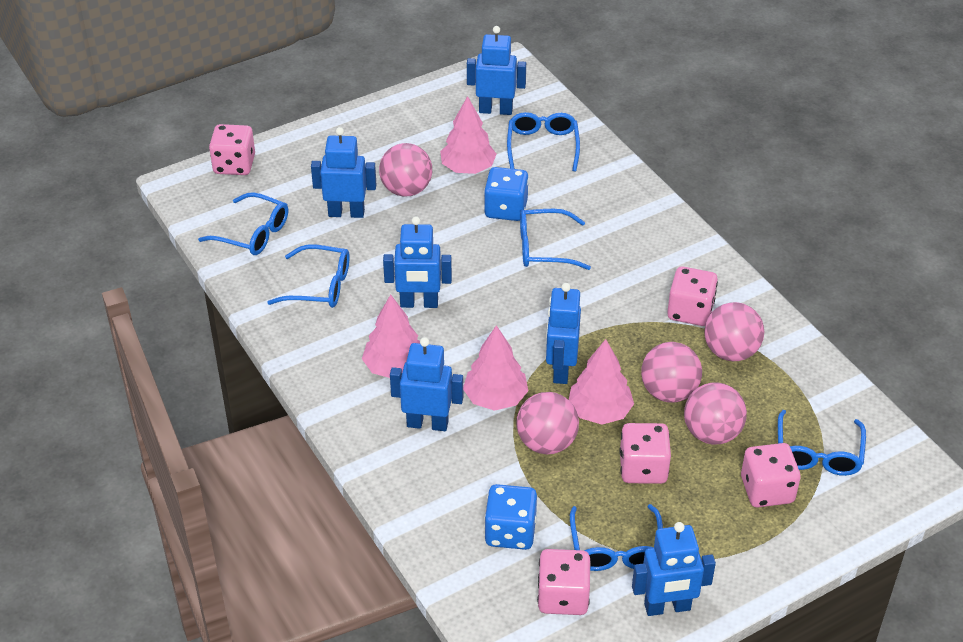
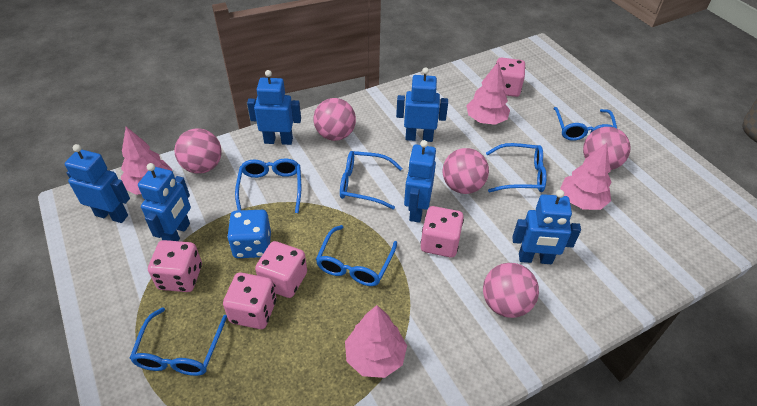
blue dice: [484,167,529,221] [484,484,537,550] = 2 -> [227,210,271,258] = 1

